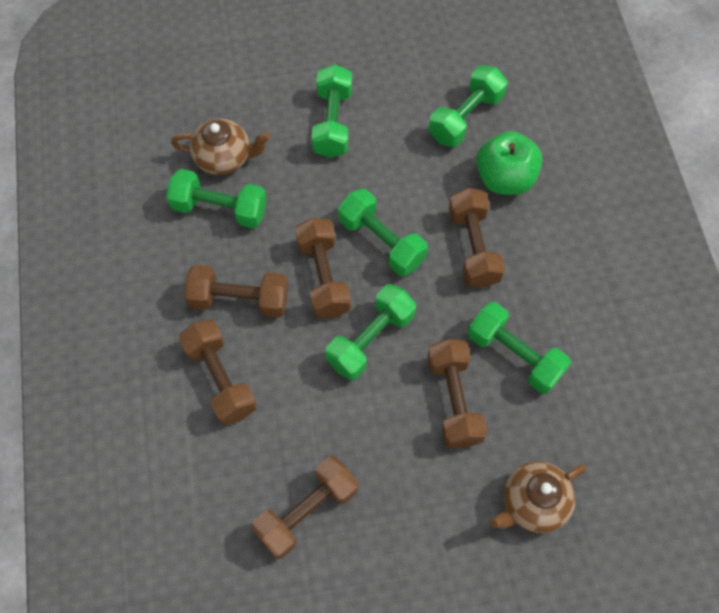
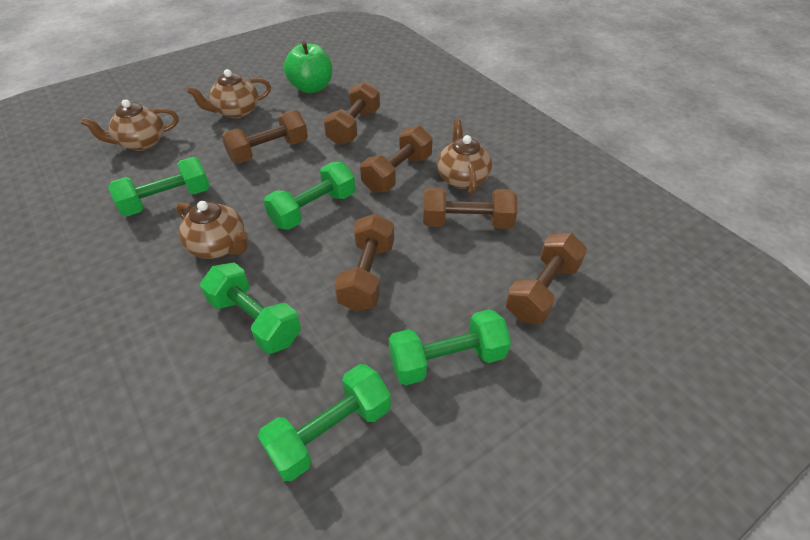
brown teapot: [171,118,270,175] [490,461,587,533] = 2 -> [81,99,178,151] [176,201,248,259] [187,69,271,119] [437,119,492,195] = 4
green dumbbell: [166,169,267,228] [311,64,352,158] [325,284,416,380] [338,189,428,276] [429,65,508,147] [468,302,571,394] = 6 -> [108,157,210,217] [200,262,301,354] [258,364,391,481] [263,162,355,230] [389,309,511,385] = 5

